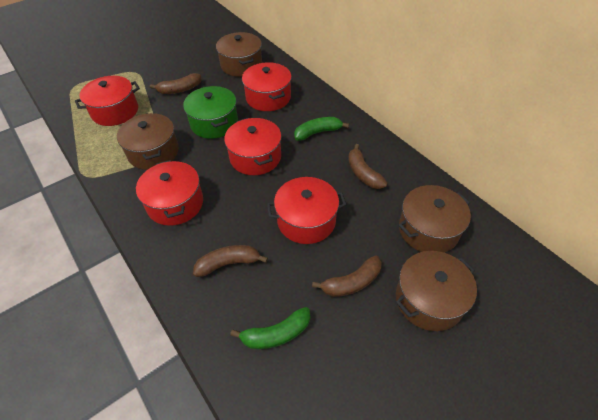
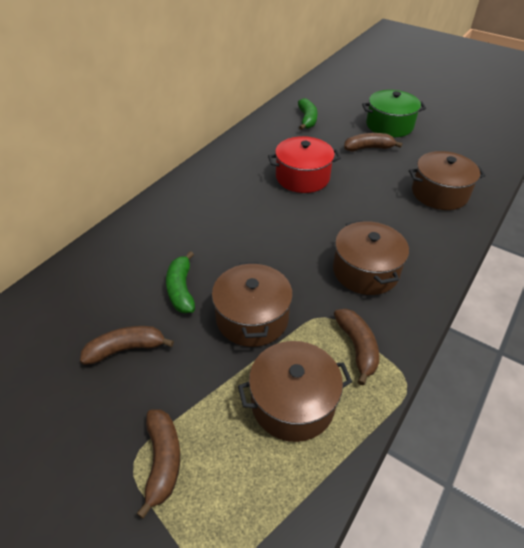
red pot: [75,76,140,126] [136,160,203,226] [224,118,282,175] [242,62,292,111] [267,177,347,244] = 5 -> [268,136,341,193] = 1

